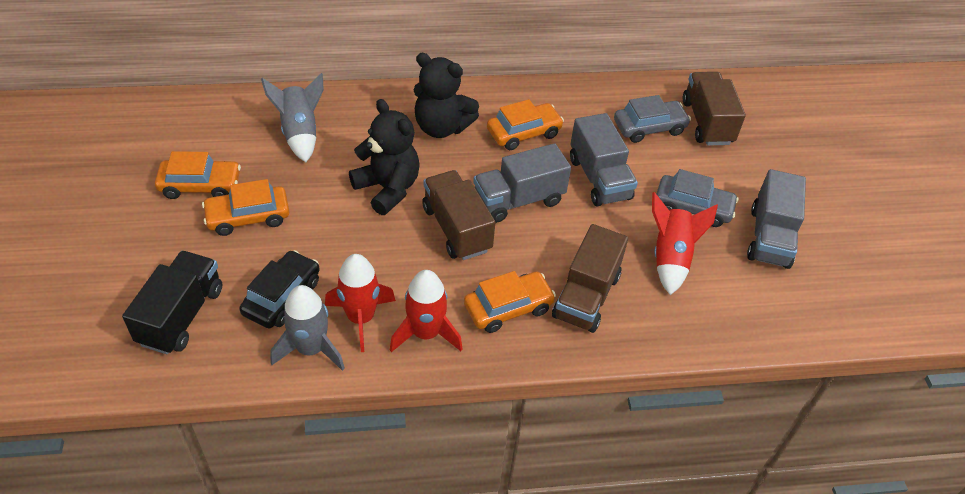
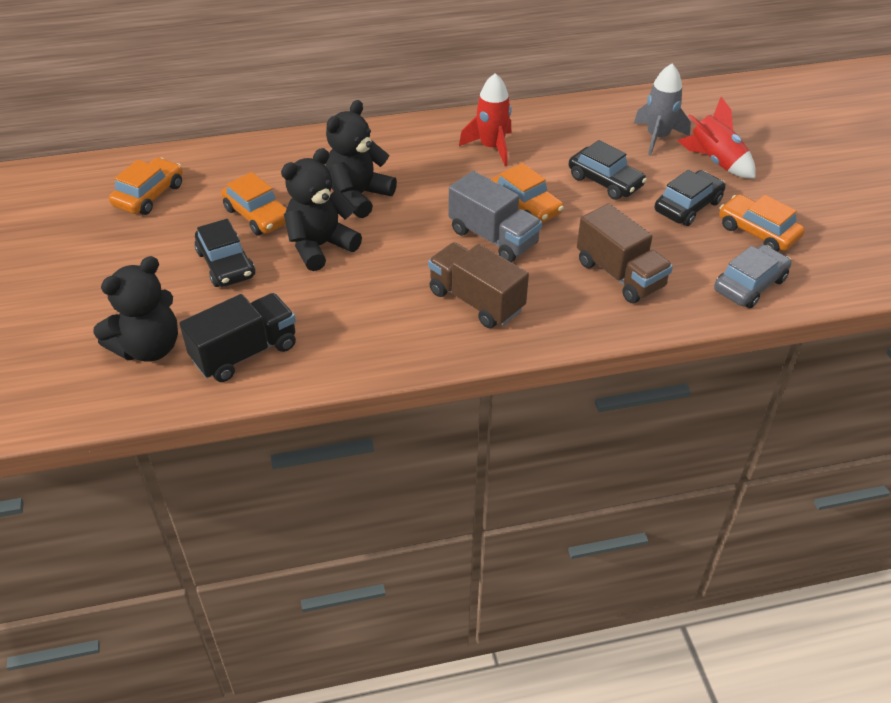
black car: [239,250,320,328] = 1 -> [195,219,255,287] [569,140,647,200] [654,170,726,226] = 3
black teddy bear: [349,99,420,215] [414,53,479,138] = 2 -> [93,256,178,362] [281,148,362,271] [325,100,397,218] = 3
brown truck: [422,170,495,260] [552,224,628,333] [683,72,746,145] = 3 -> [428,242,529,328] [577,203,673,303] = 2
grey car: [614,95,691,143] [657,169,738,227] = 2 -> [714,245,792,308] = 1
grey rocket: [261,73,324,162] [270,285,345,371] = 2 -> [634,64,691,156] = 1
grey truck: [473,143,571,223] [570,113,638,206] [747,169,806,269] = 3 -> [448,171,542,262] = 1
red rocket: [325,254,396,352] [390,270,463,352] [652,192,718,295] = 3 -> [459,73,512,166] [677,97,756,179] = 2

